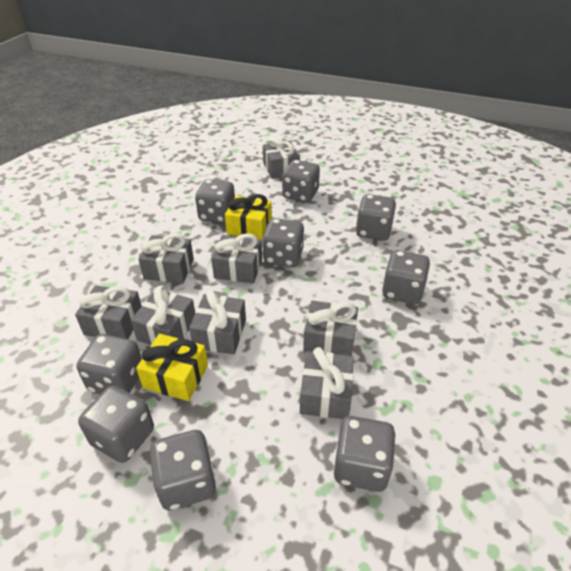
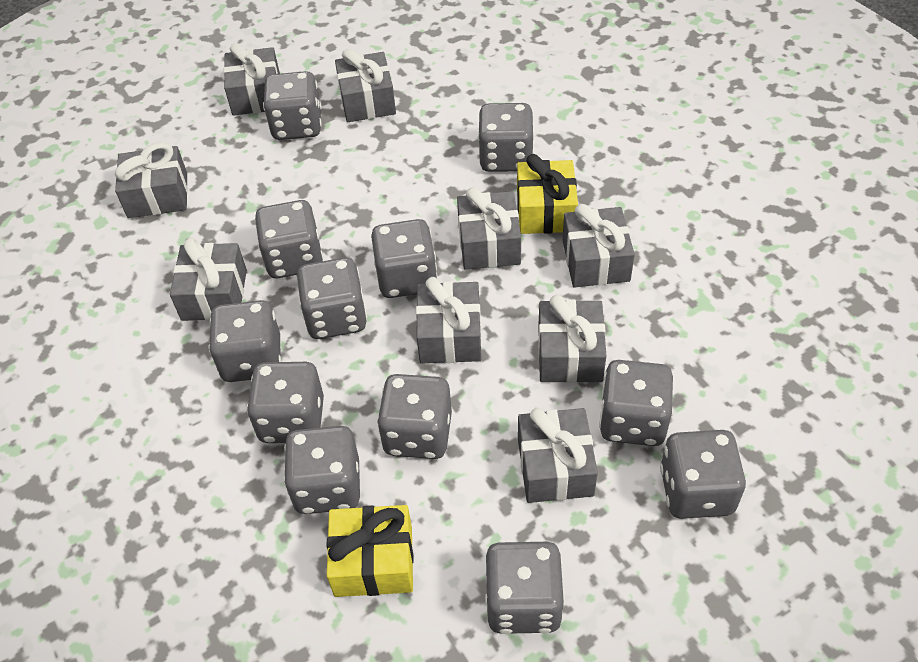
grey dice: [76,334,142,394] [78,385,154,463] [149,430,216,510] [195,179,235,223] [262,218,304,267] [282,160,320,203] [334,416,396,492] [356,194,396,240] [382,250,430,304] = 9 -> [208,300,281,382] [247,362,324,443] [255,200,323,278] [263,71,322,140] [284,426,360,514] [297,257,367,339] [371,219,438,298] [377,374,452,459] [478,103,534,172] [485,542,565,634] [599,360,673,446] [660,430,746,519] = 12
grey gift: [75,285,142,339] [131,285,195,345] [138,233,194,283] [189,290,246,354] [211,233,262,284] [263,137,300,179] [300,347,354,419] [303,301,358,356] = 8 -> [115,142,188,218] [170,238,247,321] [224,43,280,116] [335,49,396,122] [416,277,481,363] [457,187,521,270] [518,408,598,503] [538,294,606,383] [562,204,635,288] = 9

